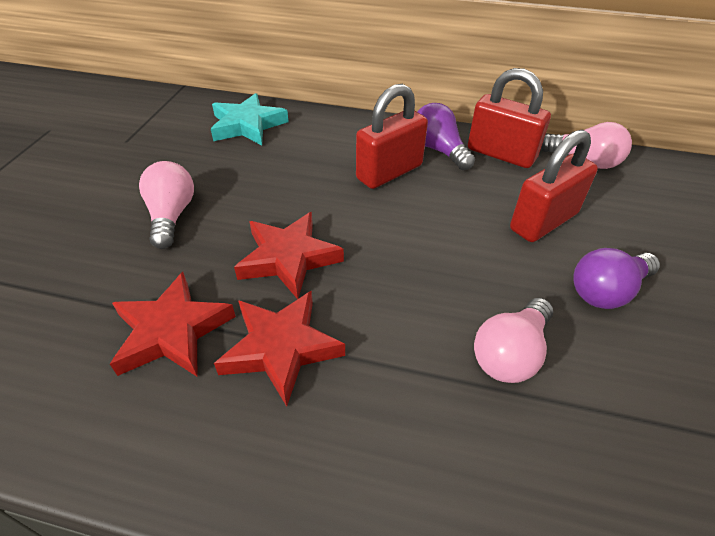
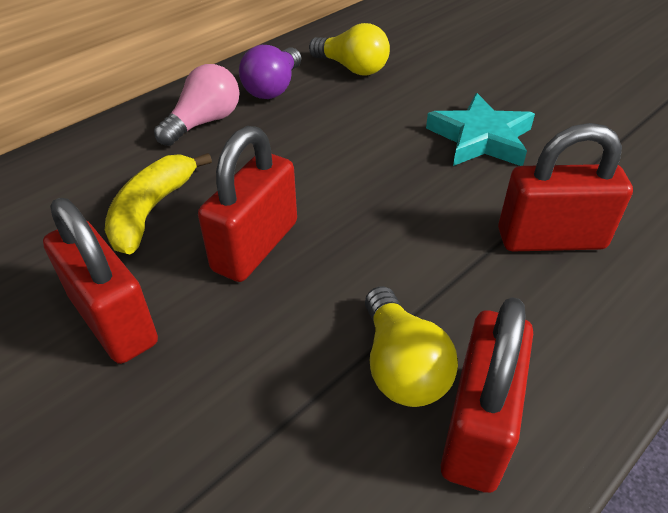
pink light bulb: [139,161,194,249] [474,298,553,383] [541,122,632,169] = 3 -> [154,64,239,146] = 1
purple light bulb: [417,103,475,170] [574,248,660,309] = 2 -> [239,45,301,99] = 1
red padlock: [356,84,428,189] [468,68,551,168] [510,129,598,242] = 3 -> [43,198,158,364] [198,126,297,282] [441,297,533,493] [498,123,633,251] = 4
red star: [110,272,236,376] [214,291,345,407] [234,212,344,299] = 3 -> none = 0
yellow banana: none = 0 -> [105,153,212,254] = 1
yellow light bulb: none = 0 -> [309,23,390,75] [365,286,458,407] = 2

